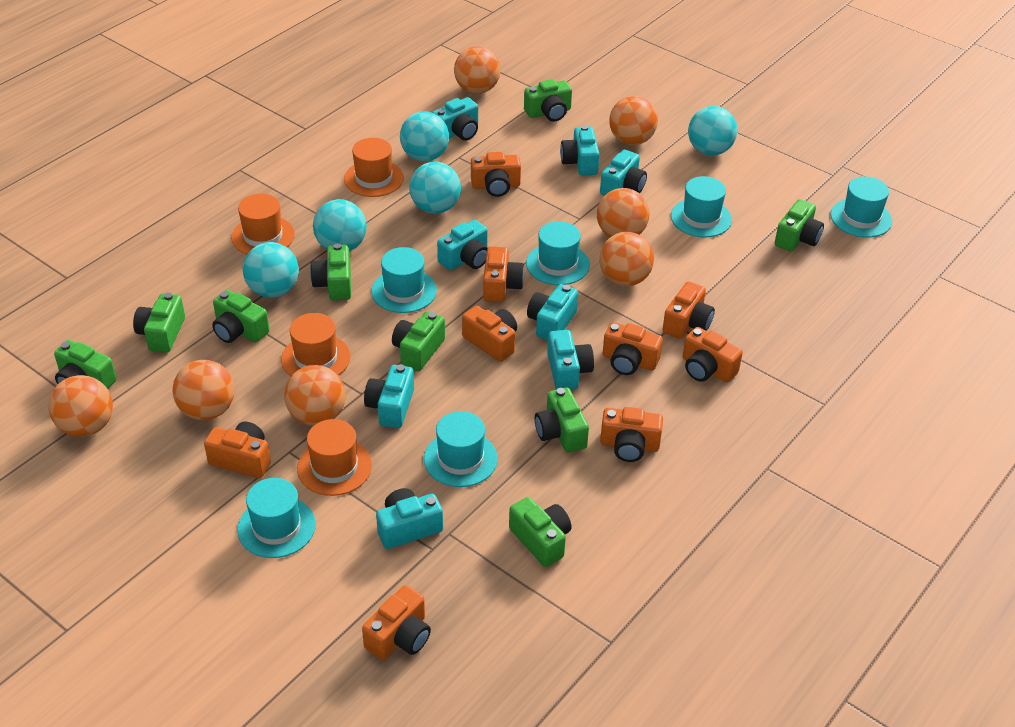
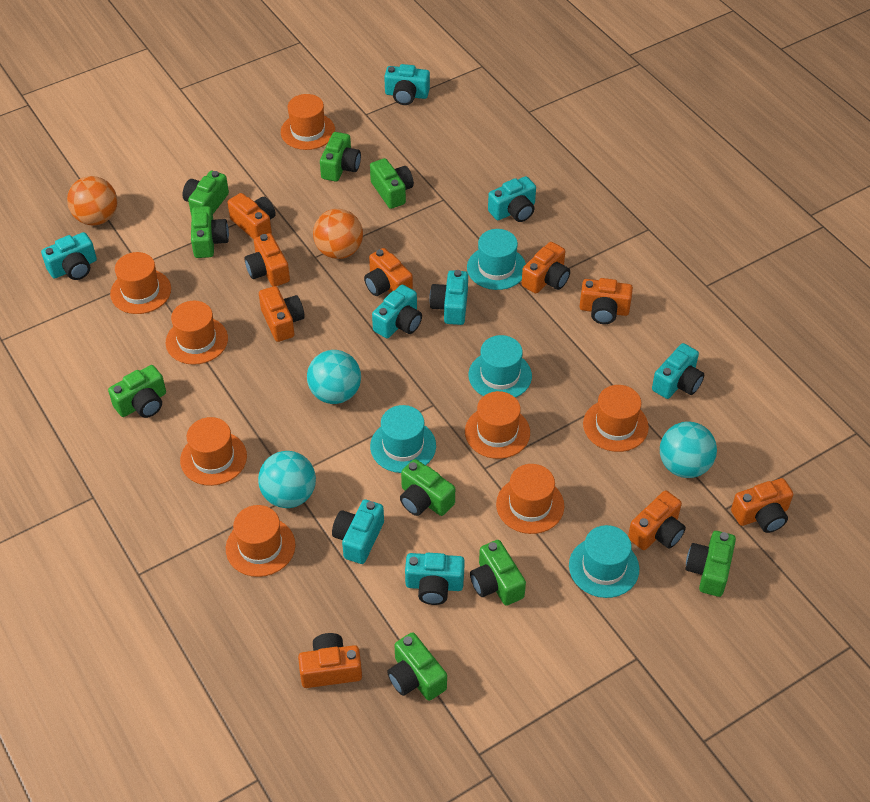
orange ball: [48,375,113,437] [172,360,235,420] [284,365,346,426] [454,46,500,94] [597,188,649,237] [599,232,654,286] [609,96,658,145] = 7 -> [67,176,118,226] [313,209,363,259] = 2
orange hat: [231,194,295,254] [281,313,350,376] [297,419,372,496] [344,138,404,197] = 4 -> [110,252,171,314] [166,301,228,365] [180,417,247,486] [226,505,295,577] [281,94,335,150] [465,391,530,459] [496,464,564,534] [583,385,649,452] = 8
turquoise ball: [243,242,299,298] [313,199,367,251] [400,111,449,162] [409,162,461,214] [688,106,737,156] = 5 -> [258,451,316,508] [307,350,361,404] [660,421,717,478] = 3
turquoise hat: [237,478,316,558] [371,247,437,313] [424,411,498,487] [526,221,590,285] [671,176,732,237] [831,177,892,238] = 6 -> [370,405,436,473] [467,229,526,290] [468,335,532,398] [569,525,639,598] = 4

